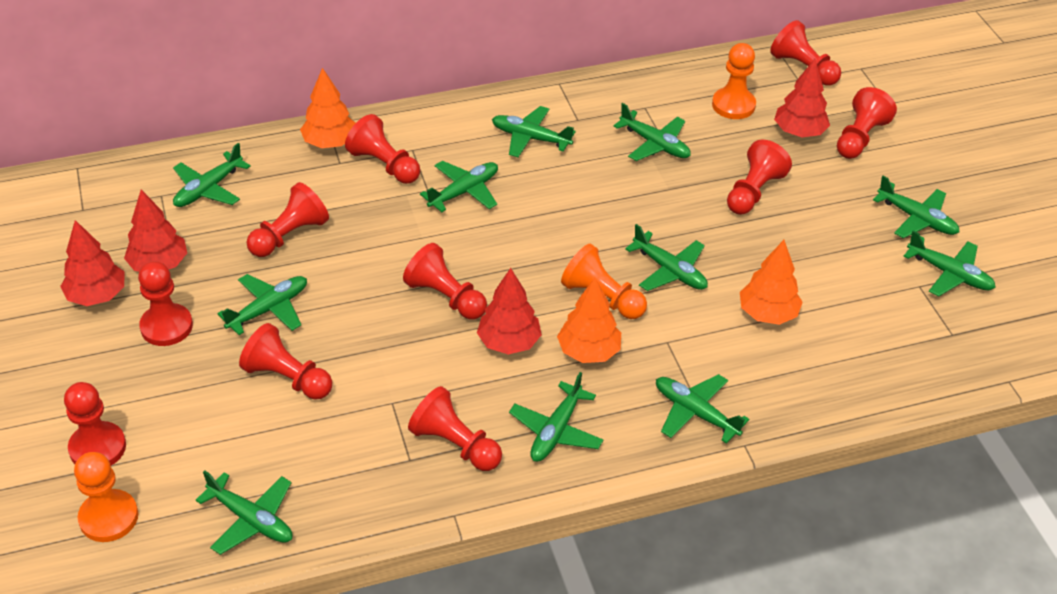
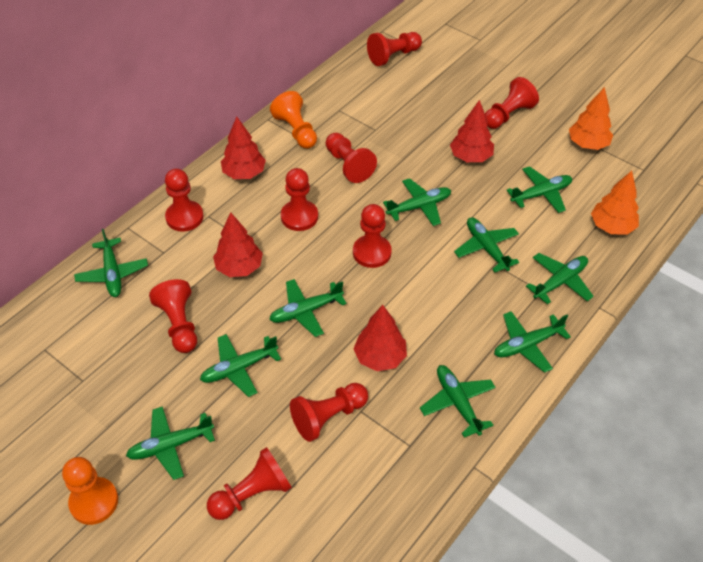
green plane: [173,143,251,207] [196,470,292,555] [217,274,307,335] [420,161,498,212] [492,106,576,157] [509,372,604,462] [613,103,691,161] [625,224,708,291] [656,374,749,444] [873,176,959,238] [904,231,996,297] = 11 -> [74,229,148,297] [126,406,215,480] [200,334,281,397] [269,279,347,337] [383,178,451,226] [420,365,496,438] [454,217,519,272] [494,311,571,373] [507,166,572,213] [526,253,594,304] = 10
orange pawn: [74,452,138,542] [561,244,647,319] [712,43,756,119] = 3 -> [62,457,118,525] [270,91,317,149] = 2
orange tree: [300,68,355,148] [557,278,621,363] [740,240,803,325] = 3 -> [569,87,613,150] [591,171,639,235] = 2
red pawn: [64,382,126,465] [138,261,193,346] [239,323,332,400] [246,182,329,257] [345,114,420,184] [403,243,487,319] [408,386,502,471] [727,140,792,215] [770,20,841,86] [837,87,897,159] = 10 -> [149,279,197,353] [165,169,204,232] [207,447,292,520] [281,168,318,231] [290,383,368,442] [325,133,377,183] [353,204,392,268] [367,32,422,66] [485,77,539,129] = 9

